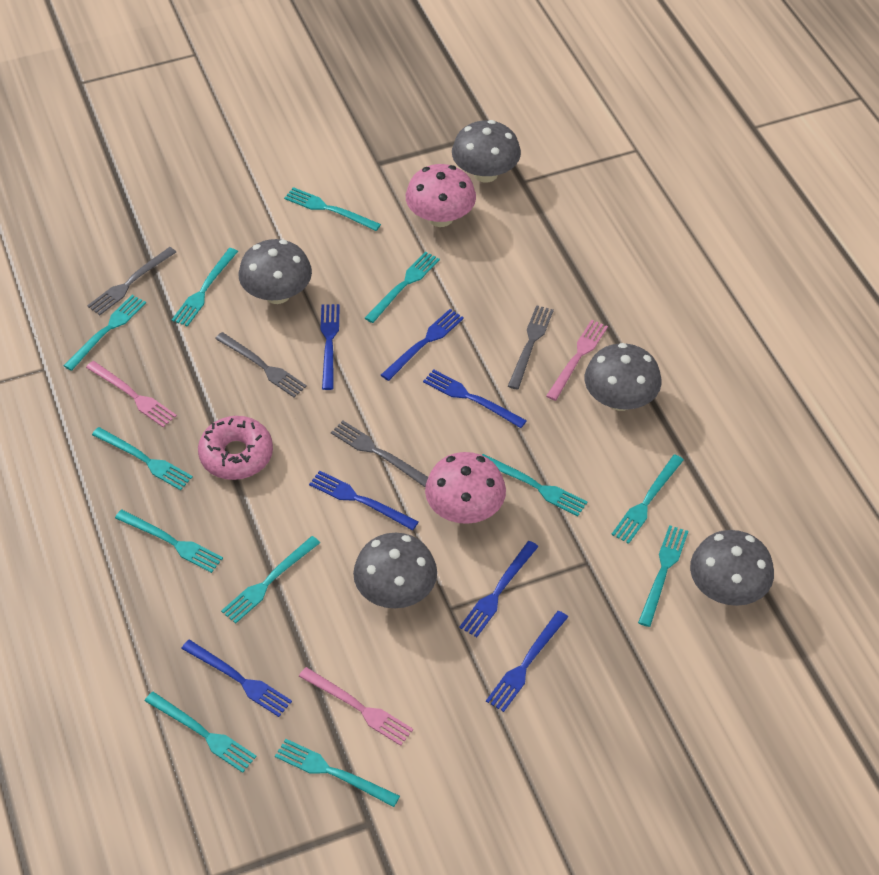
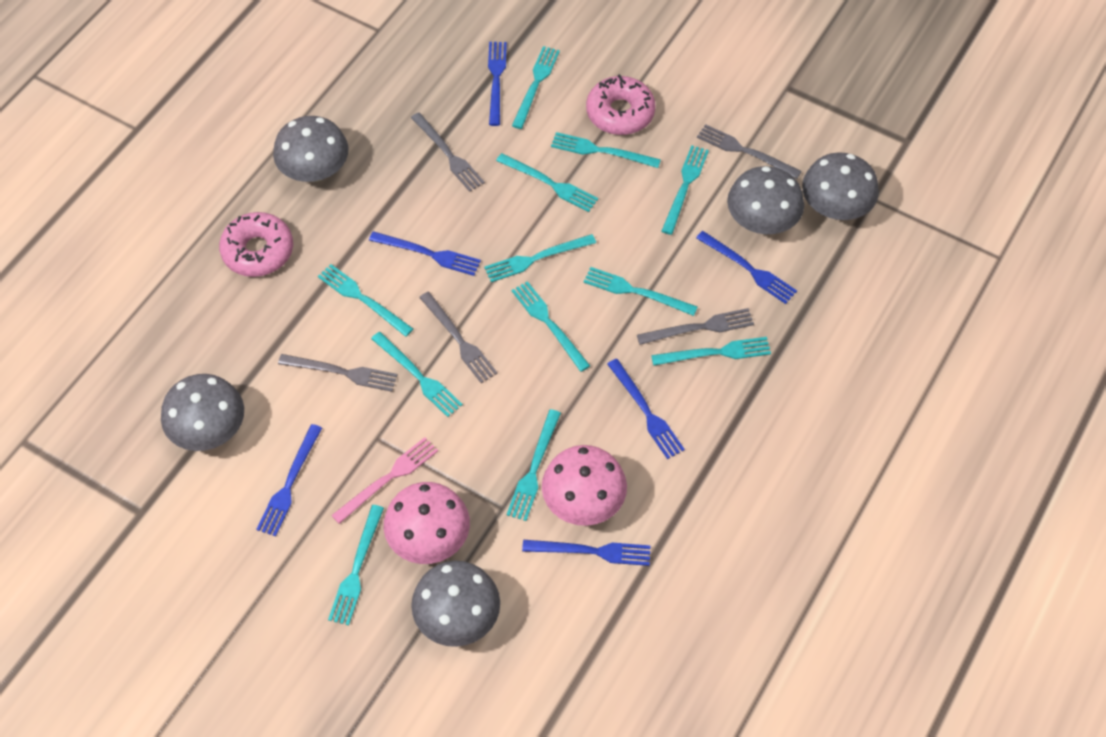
blue fork: [181,640,292,717] [309,471,418,530] [320,304,340,390] [381,309,464,381] [423,369,527,428] [459,541,539,637] [486,611,568,712] = 7 -> [256,424,322,536] [369,231,481,276] [488,42,507,126] [522,540,651,566] [607,359,685,459] [696,231,797,304] = 6
grey fork: [87,247,176,315] [215,332,307,397] [331,421,428,487] [508,305,554,390] = 4 -> [278,354,397,392] [411,113,485,192] [419,292,498,383] [637,308,754,345] [697,124,802,179] = 5
pink donut: [198,416,273,480] = 1 -> [219,212,293,277] [586,74,655,135] = 2
pink fork: [86,361,177,427] [299,667,413,746] [546,320,608,401] = 3 -> [331,437,438,524] = 1

